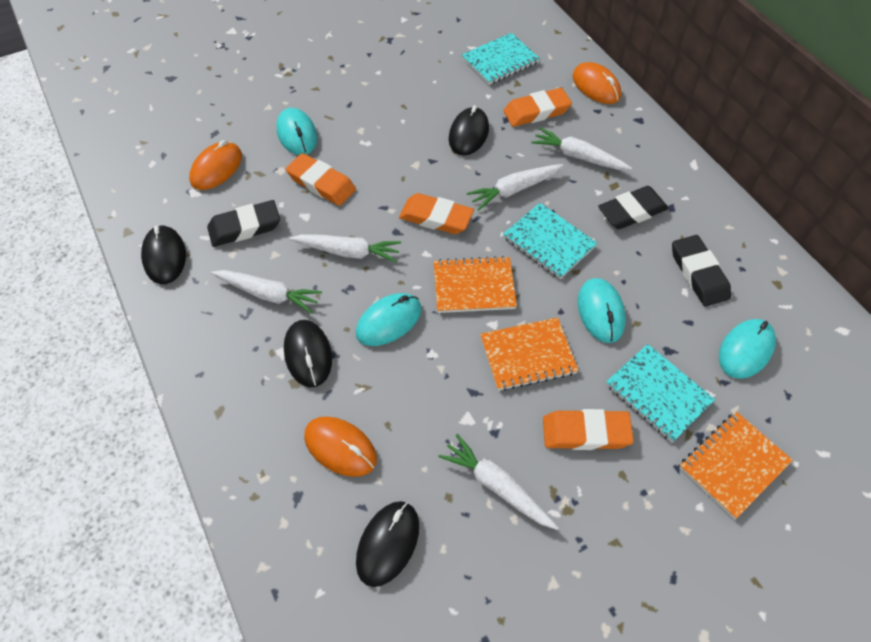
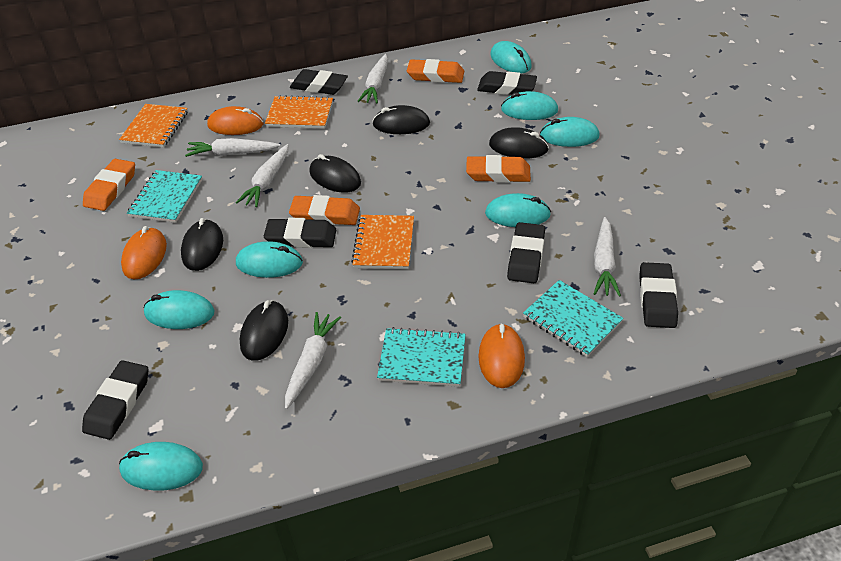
black eraser: [207,200,280,247] [598,186,669,229] [672,235,731,307] = 3 -> [82,360,148,440] [264,218,336,248] [290,69,348,95] [477,71,537,95] [507,222,545,283] [639,262,678,328] = 6
black mouse: [141,225,186,284] [284,320,332,387] [356,501,419,587] [449,105,489,156] = 4 -> [181,218,223,271] [240,300,288,361] [309,154,361,193] [372,105,430,134] [489,127,549,159] = 5
turquoise mouse: [276,108,317,155] [356,293,421,346] [578,278,626,343] [719,319,776,379] = 4 -> [119,442,203,491] [144,290,214,329] [236,241,303,278] [485,193,551,227] [491,41,532,73] [501,91,558,120] [540,117,600,147] = 7

